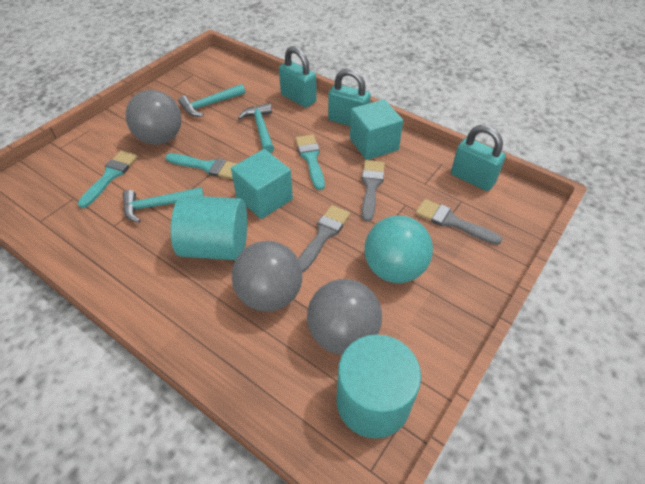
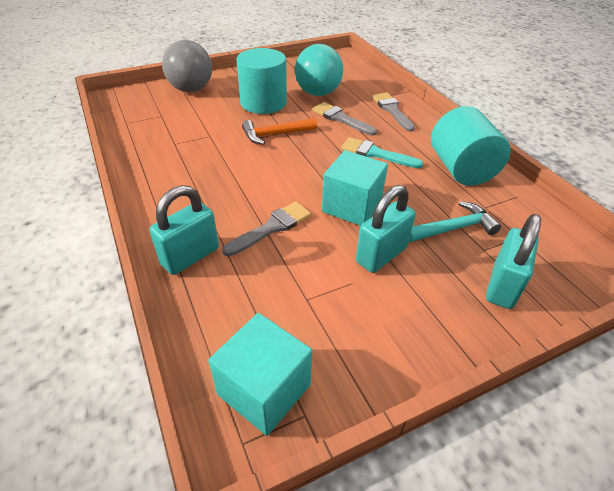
grey ball: [125,90,182,145] [231,241,302,312] [307,279,382,355] = 3 -> [162,40,212,92] = 1
orange hammer: none = 0 -> [242,118,317,145] = 1
turquoise brush: [78,150,138,208] [165,153,238,179] [295,135,325,190] = 3 -> [341,137,423,168] = 1
turquoise hammer: [122,187,204,223] [178,84,245,117] [238,103,274,153] = 3 -> [409,201,501,242] = 1

